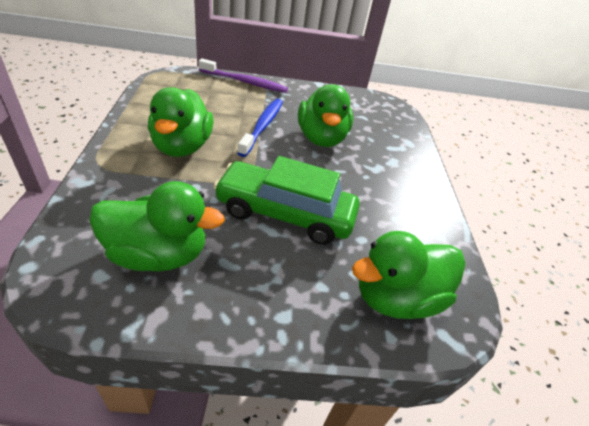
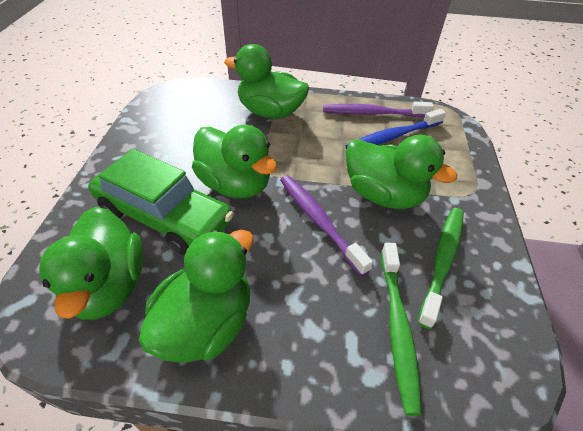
green duck: [89,181,225,272] [148,87,214,157] [298,84,353,147] [352,231,465,319] = 4 -> [39,207,143,320] [139,230,254,363] [192,125,277,199] [224,44,309,119] [346,135,457,209] = 5
green toothbrush: none = 0 -> [381,242,422,416] [418,208,464,329] = 2
purple toothbrush: [198,58,288,93] = 1 -> [280,175,373,276] [323,102,434,117] = 2

